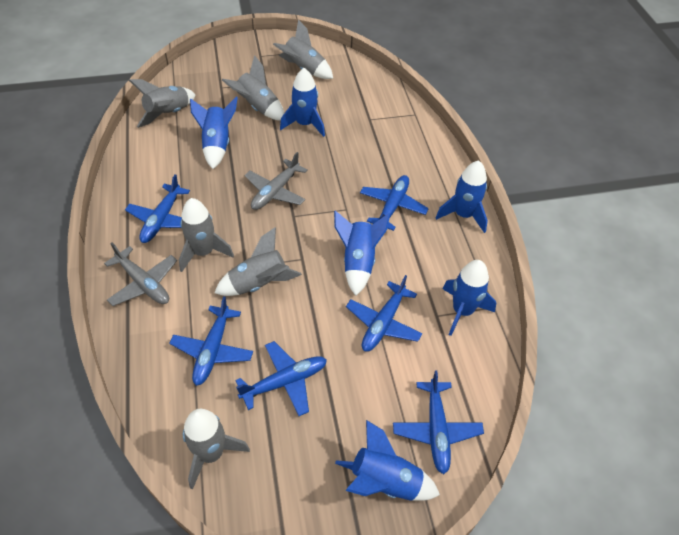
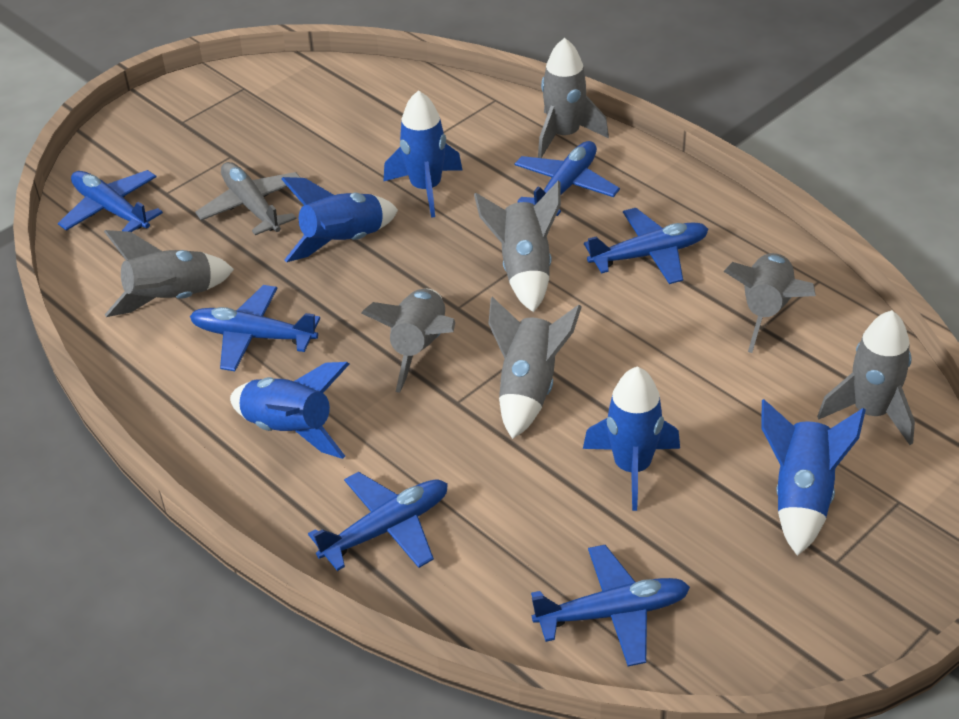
blue rocket: [190,97,238,169] [280,68,325,137] [334,210,390,296] [335,420,440,501] [436,160,488,233] [442,260,496,336] = 6 -> [230,362,349,459] [281,177,398,262] [383,90,463,218] [583,366,680,511] [762,399,866,556] = 5
grey plane: [104,243,177,306] [245,152,308,210] = 2 -> [195,162,301,235] = 1
grey rocket: [129,79,196,128] [179,198,234,272] [183,409,250,489] [215,227,302,296] [222,55,284,121] [273,20,333,79] = 6 -> [104,230,234,317] [361,289,455,393] [474,181,561,312] [488,297,582,439] [538,38,609,158] [723,253,816,353] [817,310,915,445] = 7

